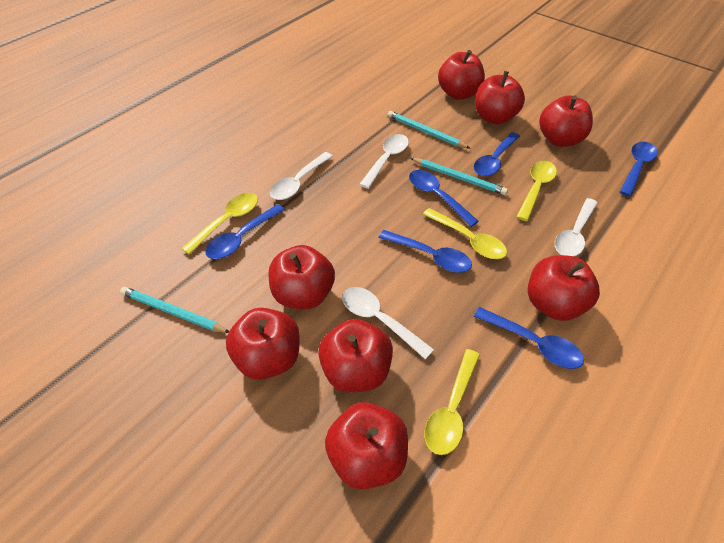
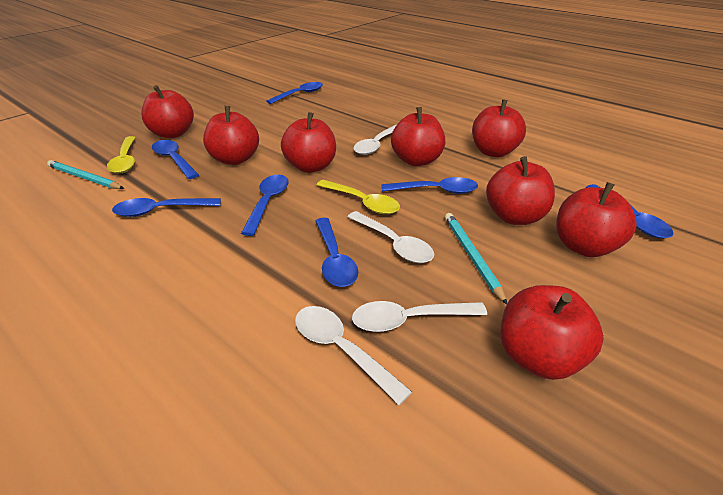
blue spoon: [205,204,285,259] [379,230,472,273] [409,170,479,227] [473,307,584,369] [474,132,520,176] [620,142,658,196] = 6 -> [112,198,221,217] [152,140,199,179] [241,175,289,236] [266,82,323,104] [315,218,358,287] [381,177,478,194] [586,184,674,239] = 7
turquoise pencil: [120,287,229,333] [388,111,471,149] [411,158,508,195] = 3 -> [47,160,124,189] [445,213,507,304] = 2
yellow spoon: [181,193,258,255] [423,208,507,259] [425,349,480,455] [516,161,557,221] = 4 -> [107,136,136,173] [316,180,400,214] = 2

